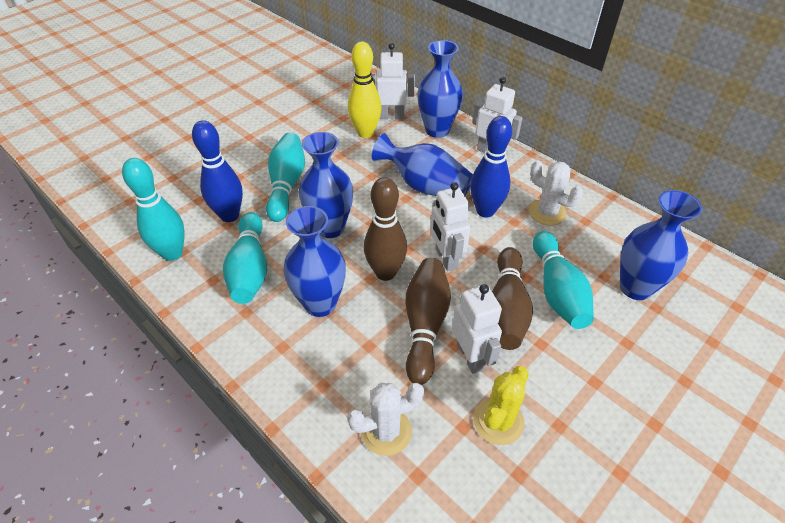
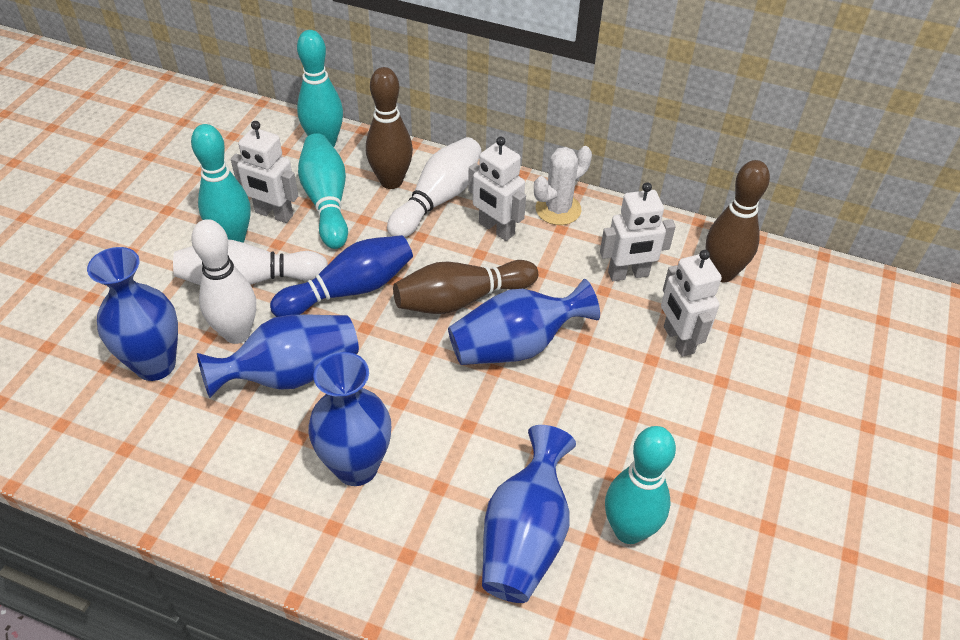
blue bowling pin: [192,120,243,222] [470,116,512,218] = 2 -> [270,235,413,317] = 1
white bowling pin: none = 0 -> [173,239,328,285] [191,219,256,344] [387,137,481,237] = 3
white cactus: [347,383,424,456] [529,160,583,225] = 2 -> [534,146,592,225] = 1
yellow bowling pin: [348,42,382,138] = 1 -> none = 0
yellow cactus: [474,366,529,445] = 1 -> none = 0

